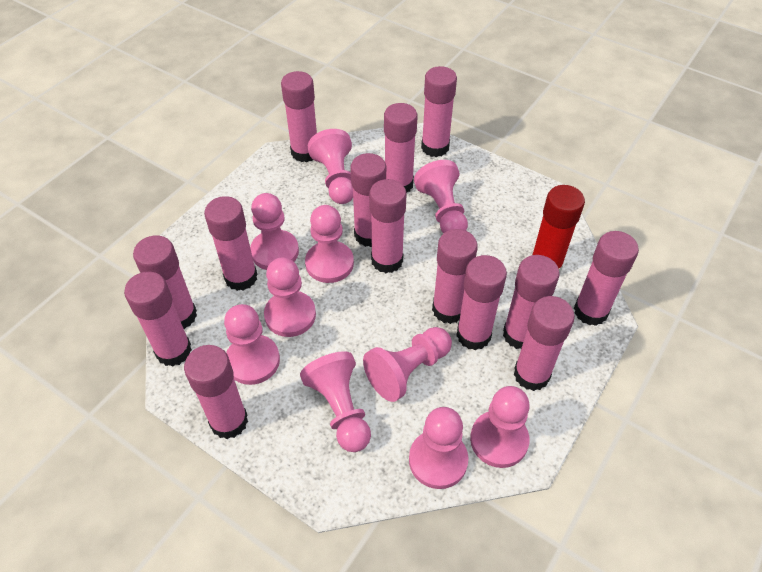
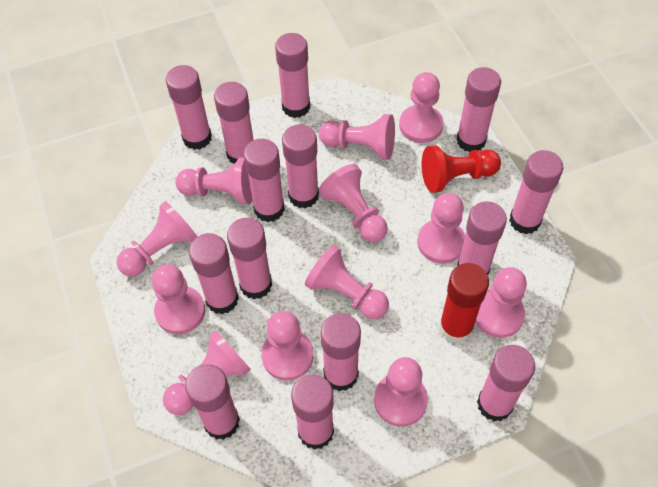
pink pawn: [224,304,280,385] [250,193,299,270] [264,258,316,337] [300,351,371,452] [305,205,354,283] [308,129,353,204] [363,327,452,402] [409,407,468,489] [414,160,468,234] [470,386,530,468] = 10 -> [117,201,197,277] [152,264,205,334] [163,330,251,415] [175,157,253,204] [261,311,313,381] [305,245,389,319] [319,114,395,160] [319,164,387,242] [374,357,428,427] [399,72,443,143] [417,193,465,264] [475,267,527,338] = 12
red pawn: none = 0 -> [422,146,501,193] = 1

